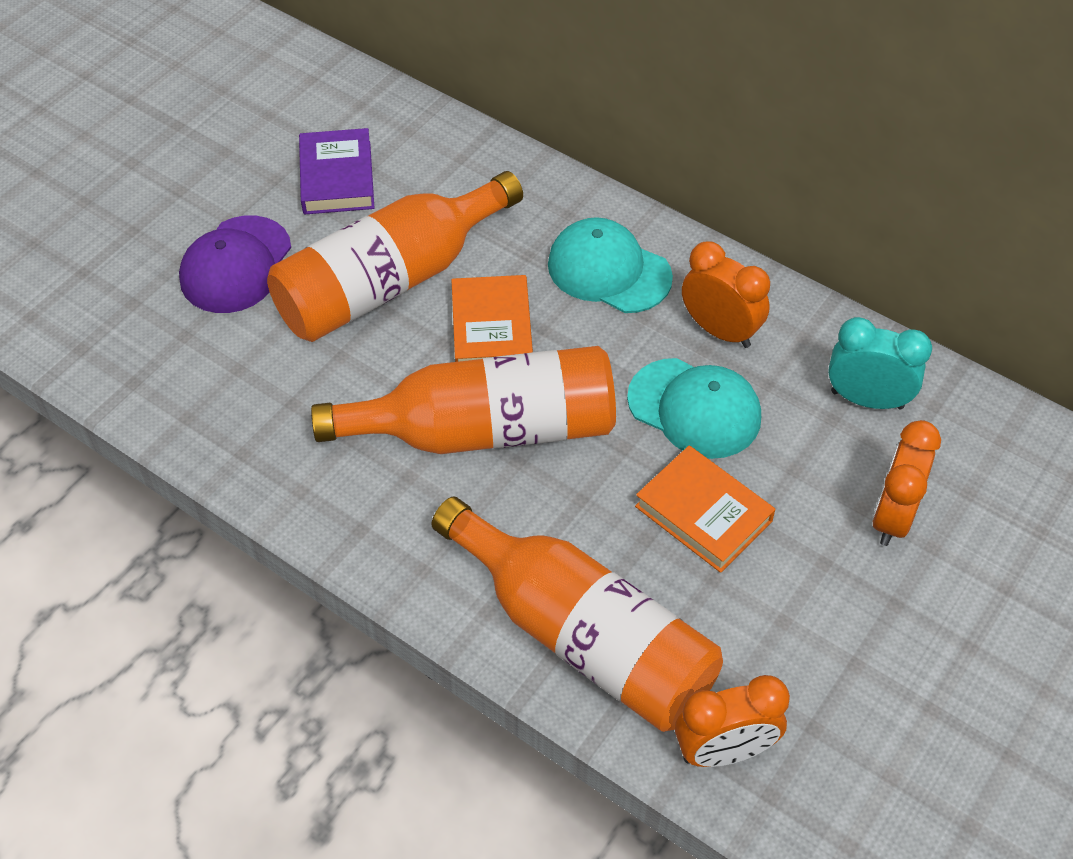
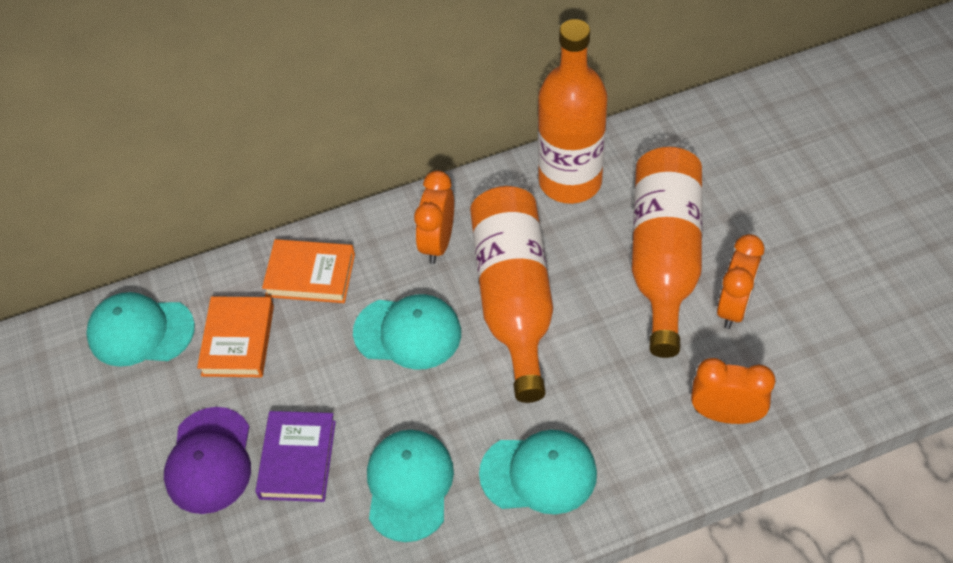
turquoise cap: [548,217,673,313] [627,358,761,459] = 2 -> [86,292,195,367] [353,294,461,370] [367,430,454,542] [479,430,597,515] = 4
turquoise clock: [828,317,932,409] = 1 -> none = 0

